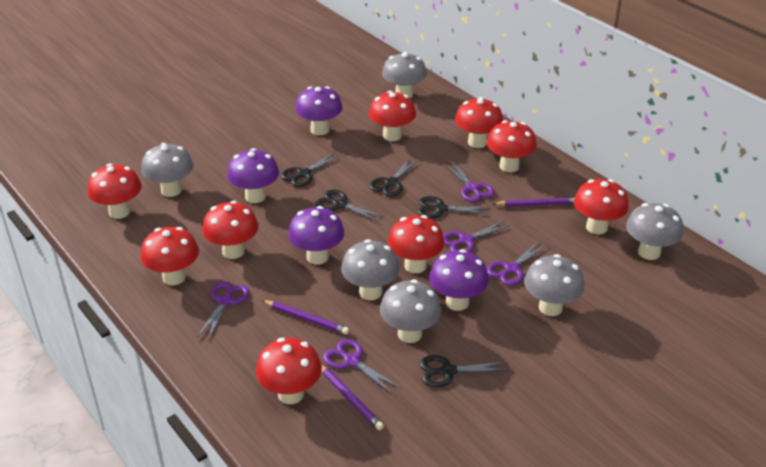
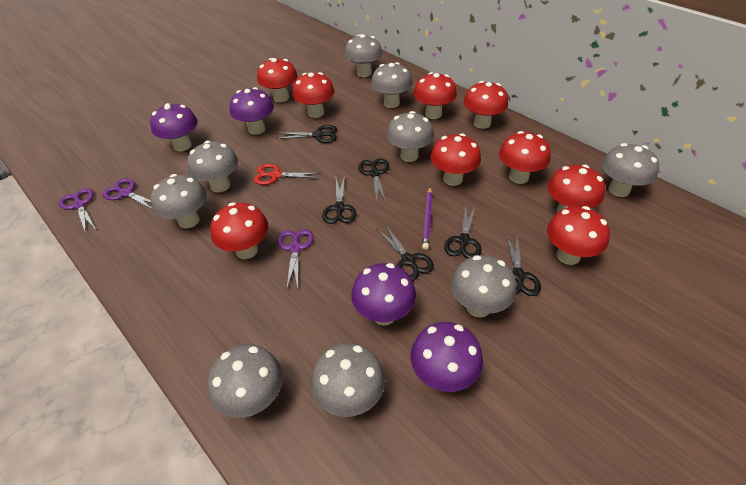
black scissors: [281,152,340,187] [315,190,384,222] [369,157,419,197] [418,196,491,218] [420,355,509,387] = 5 -> [277,125,337,143] [322,175,357,224] [358,158,389,202] [377,225,434,281] [444,204,482,259] [506,234,541,296] = 6
grey mushroom: [141,143,193,197] [341,239,400,300] [380,279,441,343] [382,52,427,99] [524,254,585,316] [626,203,683,260] = 6 -> [151,174,207,229] [187,141,238,193] [208,344,283,418] [311,343,385,417] [344,34,382,77] [371,62,412,108] [386,111,434,162] [451,255,516,318] [602,143,659,197] = 9
purple pencil: [262,300,349,334] [321,364,384,430] [493,197,575,207] = 3 -> [422,187,433,250] = 1
purple scissors: [197,282,249,339] [323,339,400,393] [443,220,510,252] [444,161,495,202] [487,241,547,286] = 5 -> [59,188,96,233] [102,178,153,210] [278,229,314,288] = 3
red scissors: none = 0 -> [254,164,320,185] = 1

